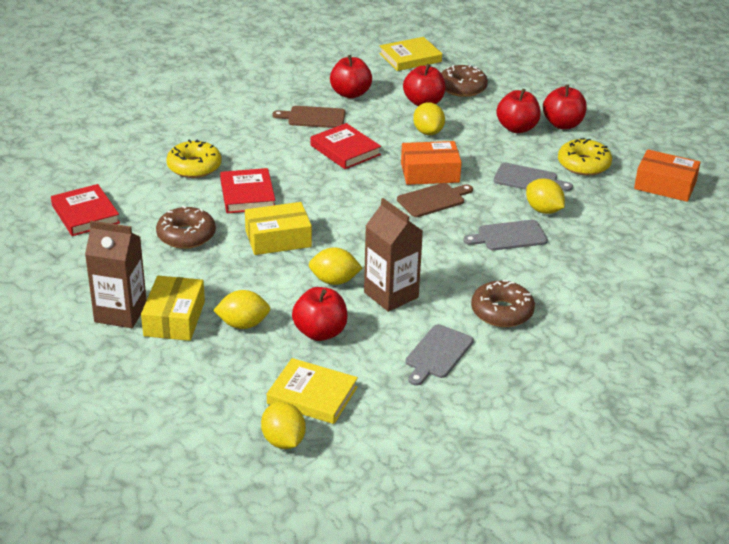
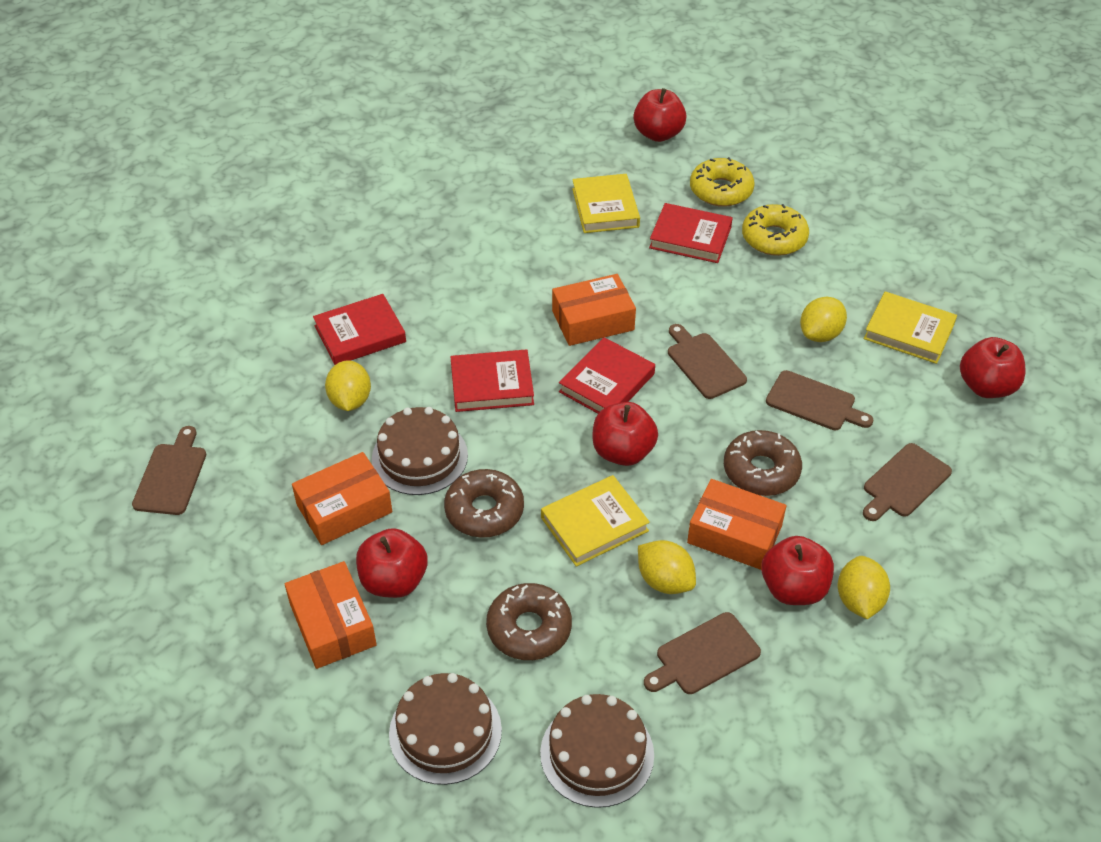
brown cake: none = 0 -> [372,407,468,495] [389,673,502,785] [540,694,654,808] = 3
brown carton: [85,221,147,328] [364,198,423,312] = 2 -> none = 0
brown cutting board: [272,106,346,128] [397,183,473,217] = 2 -> [132,426,206,515] [644,612,761,694] [668,324,747,399] [766,370,873,430] [863,443,952,521] = 5
grey cutting board: [405,324,474,386] [463,220,548,250] [493,163,573,191] = 3 -> none = 0
orange box: [401,141,462,185] [634,149,701,202] = 2 -> [285,561,377,669] [292,452,392,545] [552,274,636,346] [687,479,786,570] = 4
red book: [51,184,120,236] [220,168,275,213] [311,123,381,169] = 3 -> [313,294,406,365] [451,350,534,412] [559,337,655,414] [649,203,733,263] = 4
yellow book: [267,358,358,424] [379,37,442,71] = 2 -> [541,475,650,567] [572,174,640,233] [864,291,957,364] = 3
yellow box: [141,276,205,341] [245,202,312,255] = 2 -> none = 0
yellow lemon: [213,290,271,329] [261,402,306,449] [309,247,362,285] [413,102,445,135] [526,178,565,214] = 5 -> [325,360,371,411] [638,540,696,594] [800,297,847,342] [838,556,890,619] = 4

